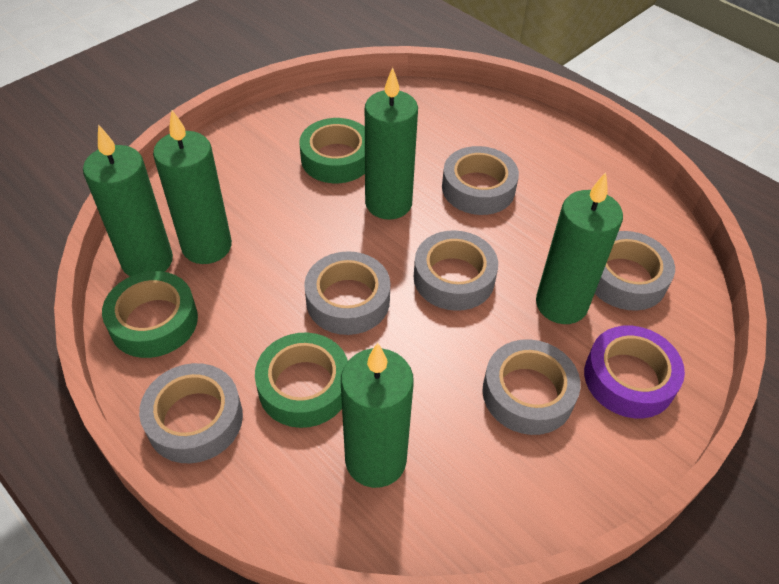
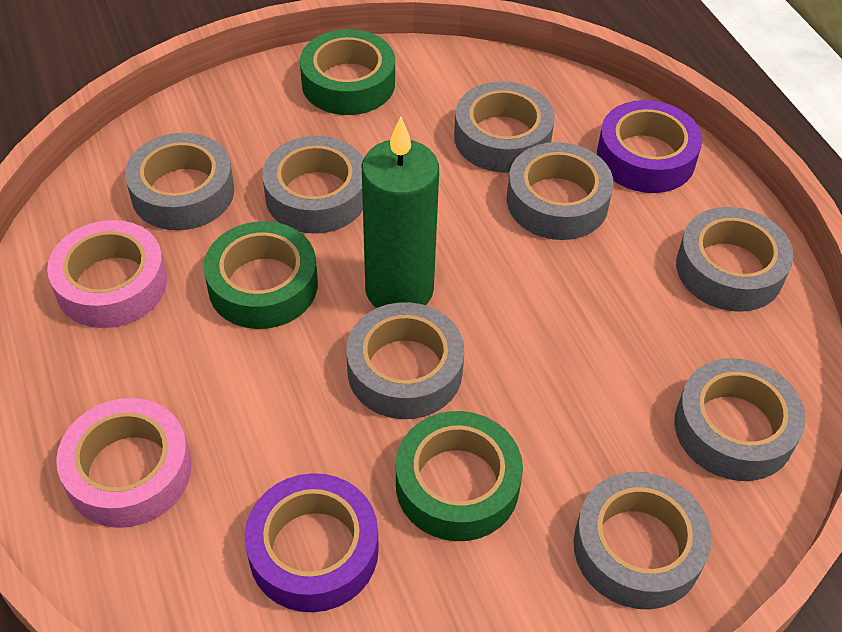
green candle: [83,124,173,277] [153,110,232,264] [341,343,414,488] [365,67,418,220] [536,172,623,324] = 5 -> [362,116,439,308] = 1
grey tape: [139,363,243,463] [304,251,390,335] [414,230,498,311] [442,146,519,215] [483,339,581,435] [595,231,675,311] = 6 -> [125,133,234,230] [262,136,363,234] [346,302,464,419] [454,81,555,173] [507,142,614,240] [573,472,711,609] [674,358,806,481] [676,207,794,312] = 8
pink tape: none = 0 -> [47,220,167,328] [56,398,192,528] = 2
purple tape: [584,326,685,418] = 1 -> [245,473,379,612] [597,100,702,193] = 2

